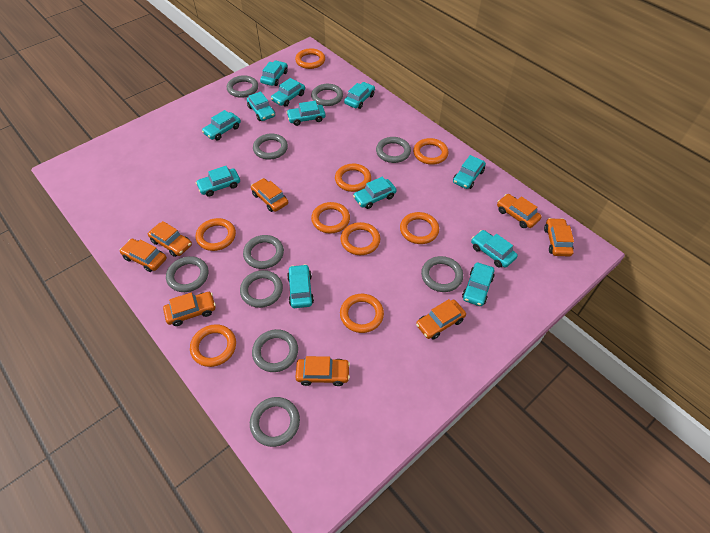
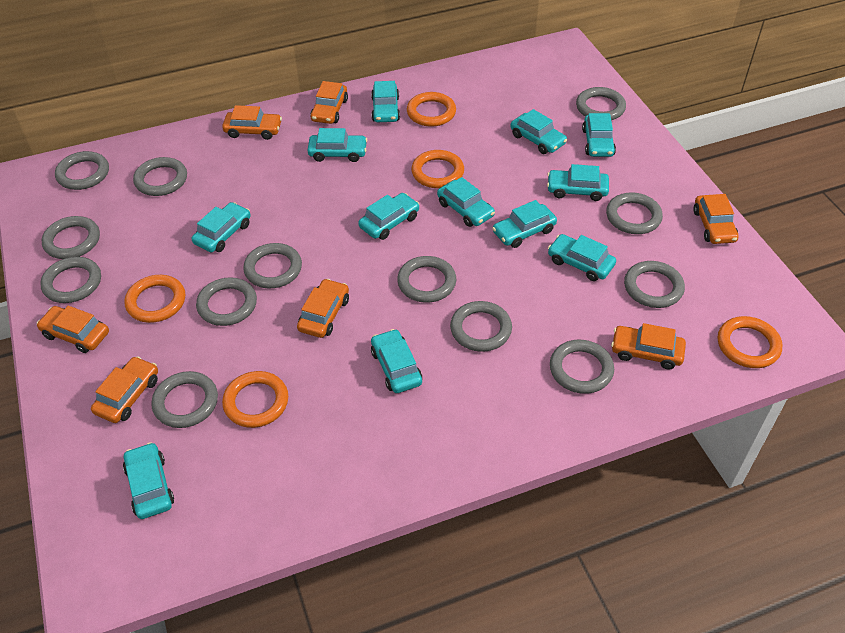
grey ring: [166,256,208,292] [227,75,258,98] [240,270,283,308] [243,235,284,269] [250,397,300,447] [252,329,298,372] [253,134,288,160] [311,84,343,106] [376,137,411,163] [421,256,463,292] = 10 -> [40,257,101,303] [42,216,100,259] [55,151,109,190] [133,157,187,196] [151,371,218,428] [196,277,257,326] [243,243,302,288] [397,256,456,303] [450,301,512,352] [550,340,614,394] [576,87,626,120] [606,192,663,234] [624,261,685,308] = 13
orange car: [120,239,167,272] [148,221,192,257] [163,292,216,326] [251,178,288,212] [295,356,350,386] [416,299,466,340] [497,194,542,228] [544,218,574,257] = 8 -> [37,306,109,353] [91,356,158,423] [222,105,282,140] [297,279,349,338] [310,81,348,124] [611,323,686,370] [693,194,739,244] = 7
orange ring: [190,324,236,367] [196,218,236,251] [295,48,325,69] [311,202,350,233] [335,164,371,192] [340,294,384,333] [341,222,380,255] [400,212,439,244] [413,138,449,165] = 9 -> [125,275,185,323] [222,371,288,428] [407,92,456,127] [411,150,464,188] [718,316,782,368] = 5

